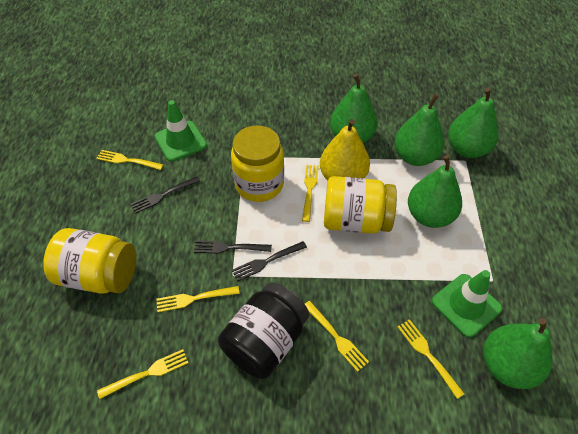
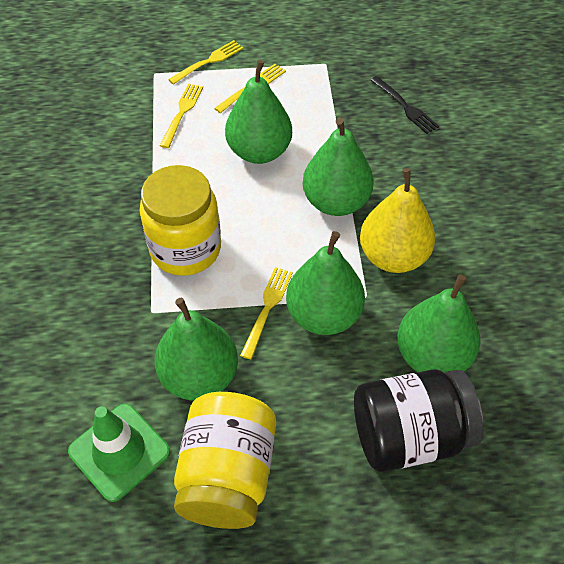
black fork: [131,176,200,214] [194,240,272,254] [232,241,307,282] = 3 -> [371,76,439,134] = 1
green traffic cone: [155,100,207,162] [432,270,502,337] = 2 -> [68,404,170,502] = 1
yellow fork: [96,150,164,170] [97,349,188,399] [156,286,240,312] [302,165,319,222] [305,301,369,372] [398,319,465,399] = 6 -> [160,84,203,148] [168,40,243,85] [214,64,286,113] [240,267,293,359] = 4
yellow jar: [43,228,136,294] [231,126,284,202] [324,176,397,234] = 3 -> [140,165,221,276] [174,392,276,529] = 2

